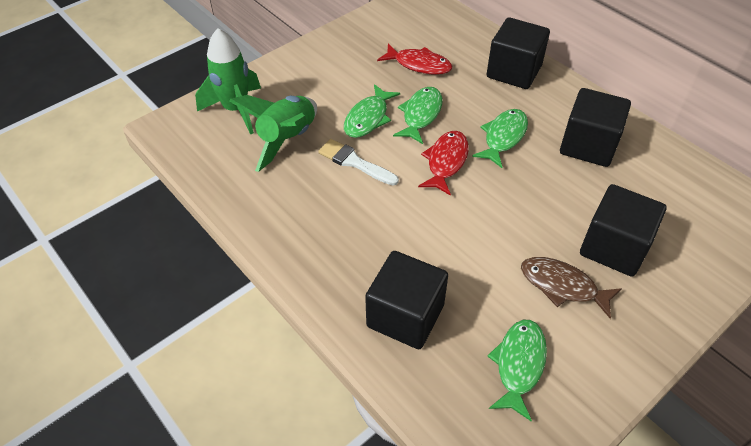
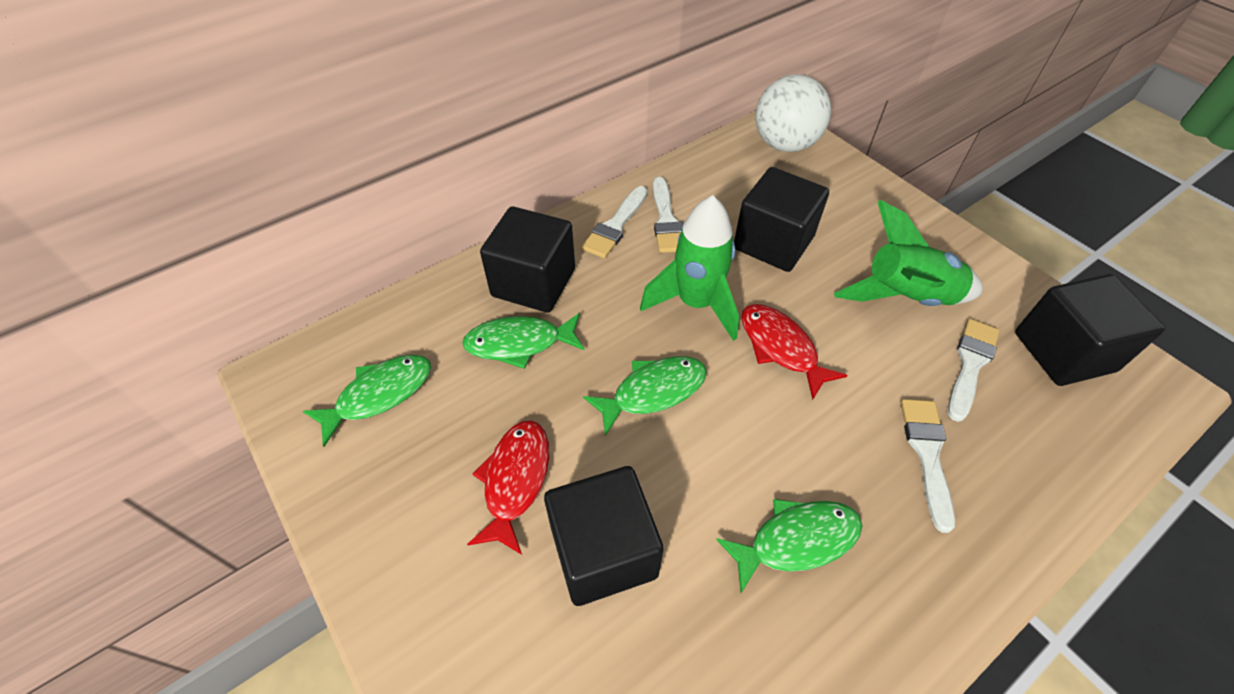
brown fish: [521,257,622,319] = 1 -> none = 0
white ball: none = 0 -> [755,74,831,152] = 1
white brush: [318,139,399,185] = 1 -> [581,186,647,258] [653,177,683,253] [901,399,955,533] [948,319,1000,422] = 4

